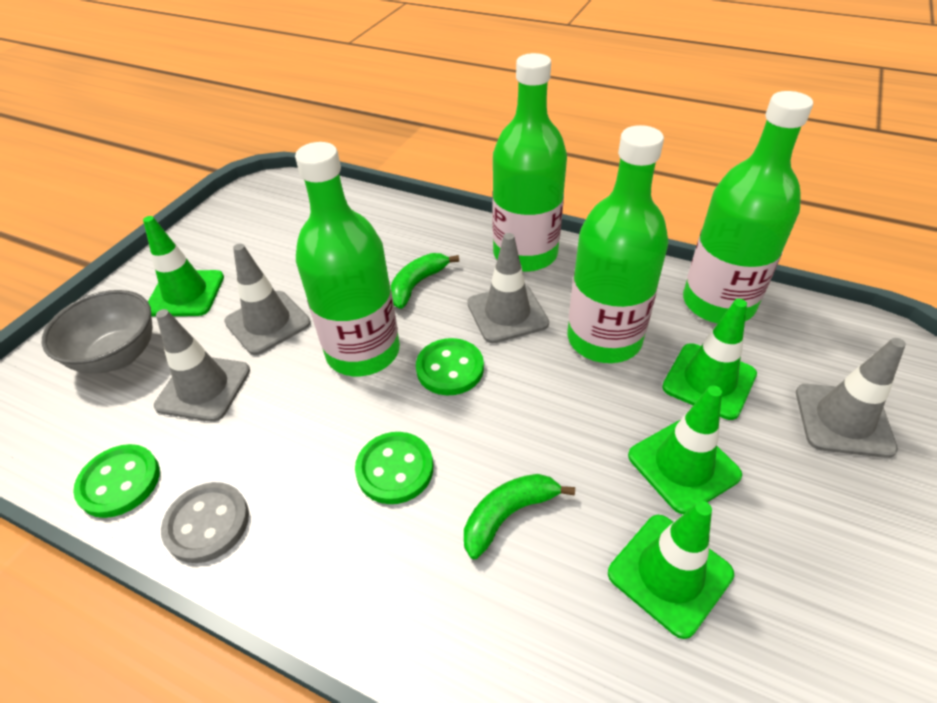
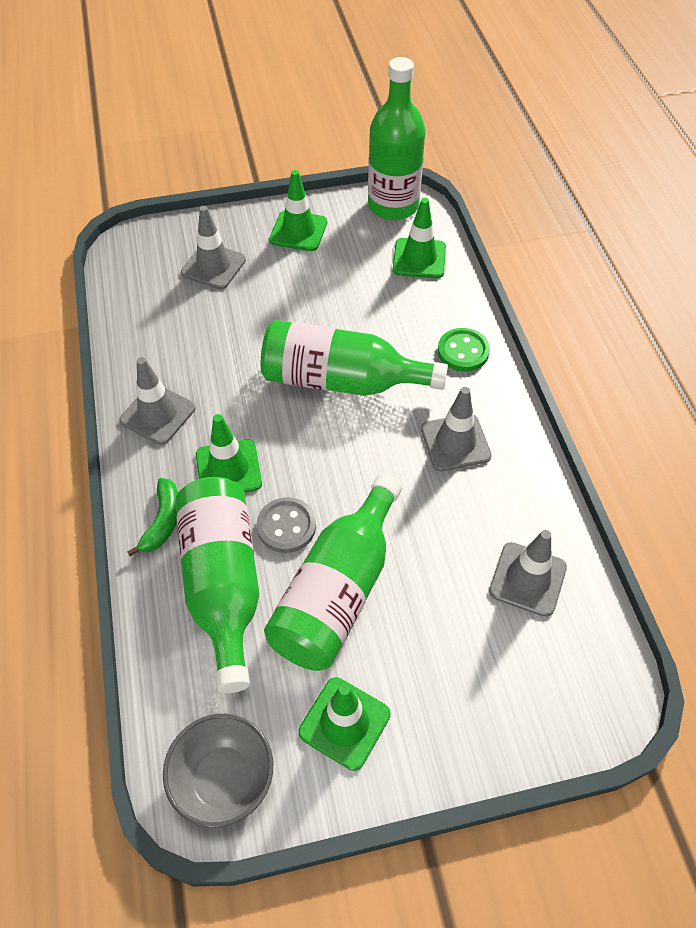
green banana: [390,253,459,309] [464,474,575,559] = 2 -> [127,478,178,556] = 1
green button: [73,444,160,518] [355,432,433,504] [416,338,484,395] = 3 -> [438,328,490,372] = 1

